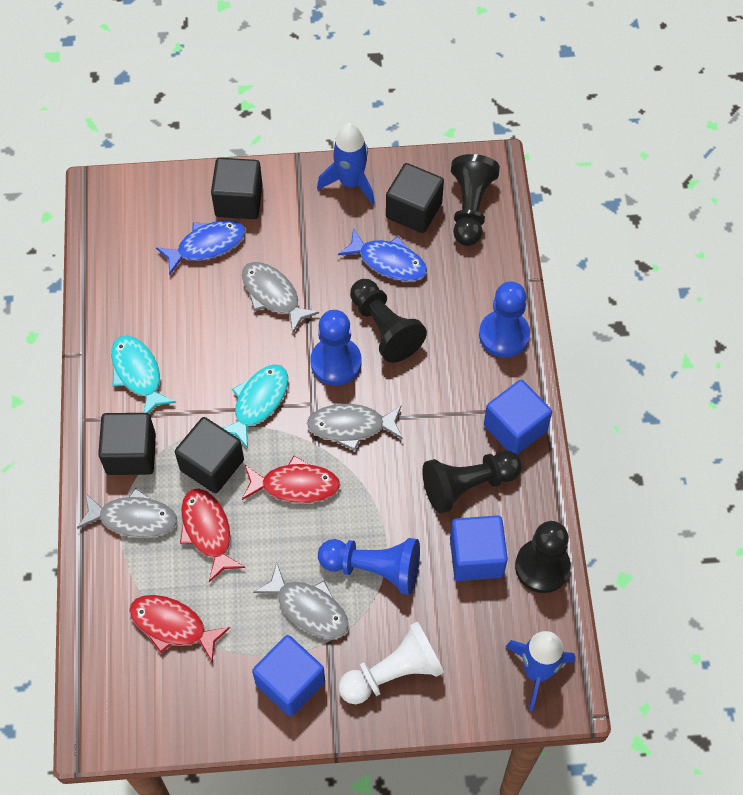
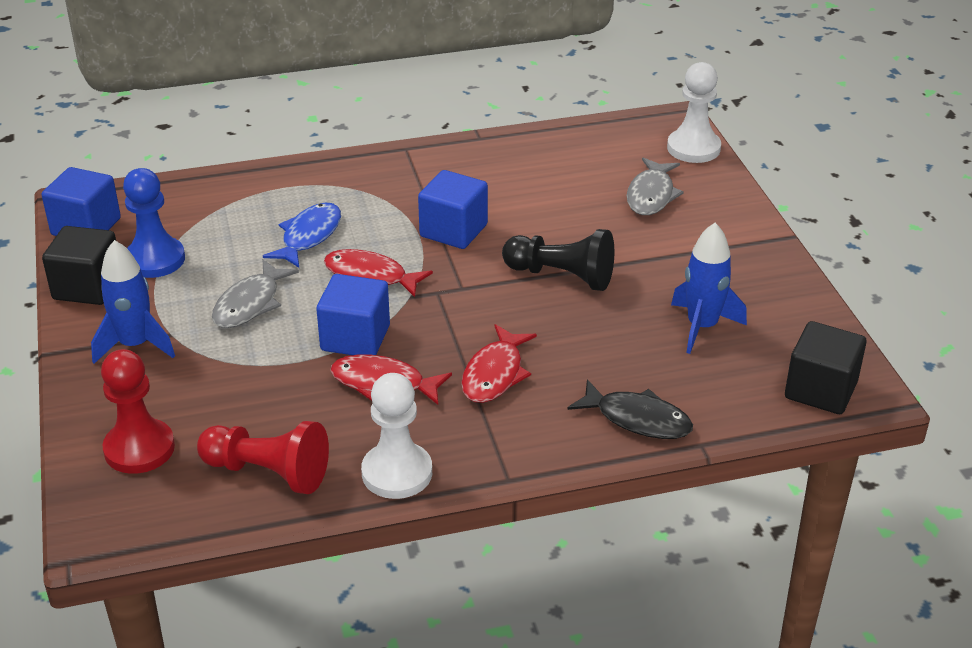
black cube: [98,413,156,475] [175,417,244,493] [211,158,263,219] [386,163,444,233] = 4 -> [42,226,116,305] [785,321,867,414] = 2
black fish: none = 0 -> [568,379,693,439] = 1
black pawn: [350,279,427,363] [422,451,522,514] [451,154,500,246] [515,521,571,593] = 4 -> [502,229,614,291] = 1
blue fish: [156,220,245,275] [338,228,427,281] = 2 -> [263,203,341,268] = 1
blue pawn: [310,310,362,385] [318,538,420,595] [479,281,530,358] = 3 -> [123,168,185,278] = 1
grey fish: [77,488,177,538] [242,262,319,334] [253,563,349,639] [307,404,403,451] = 4 -> [212,260,299,328] [627,157,684,215] = 2
red pawn: none = 0 -> [101,349,175,474] [197,421,329,494] = 2
turquoise fish: [111,335,176,413] [223,364,288,449] = 2 -> none = 0
white pawn: [338,621,444,704] = 1 -> [361,373,432,499] [667,62,721,163] = 2

